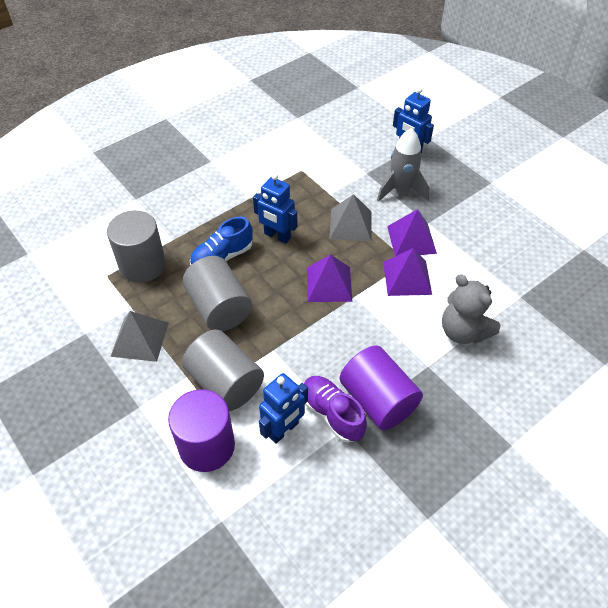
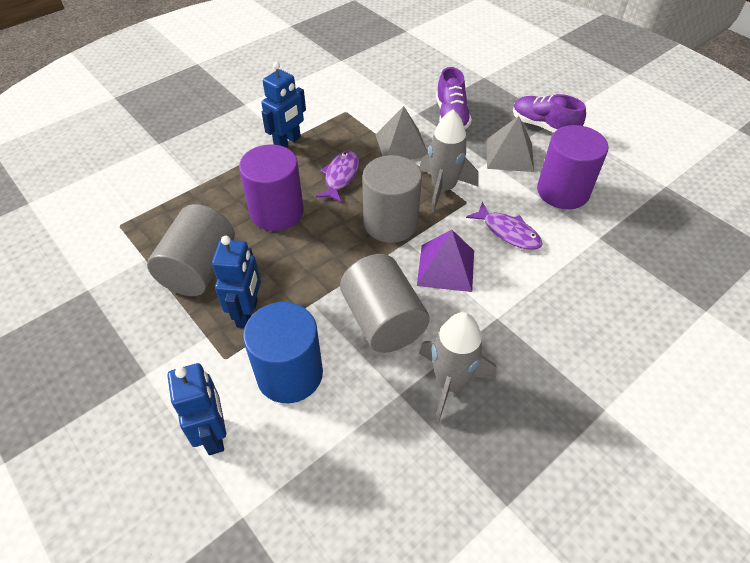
blue cylinder: none = 0 -> [243,302,323,403] = 1
blue shoe: [190,217,253,265] = 1 -> none = 0
grey rocket: [377,128,429,202] = 1 -> [419,110,479,213] [419,312,497,424] = 2
grey teddy bear: [442,274,500,344] = 1 -> none = 0
purple fish: none = 0 -> [316,151,359,203] [466,202,543,250] = 2
purple pyramid: [307,254,352,302] [383,248,432,296] [387,209,437,256] = 3 -> [417,230,474,292] = 1
purple shoe: [304,376,367,443] = 1 -> [436,67,472,129] [513,94,586,133] = 2

